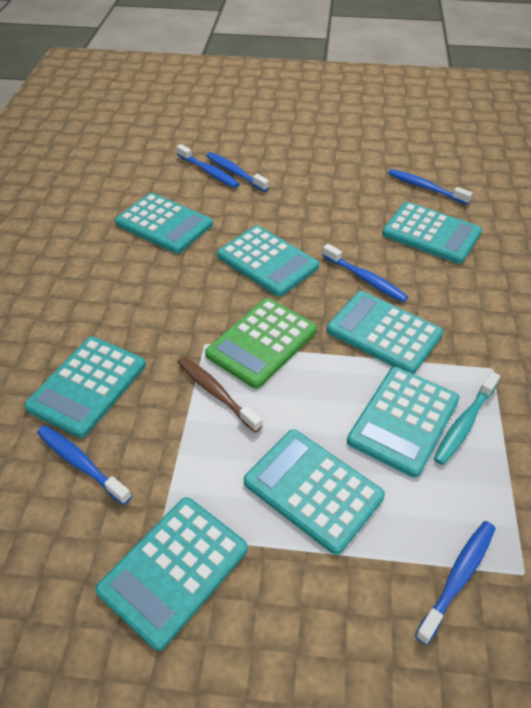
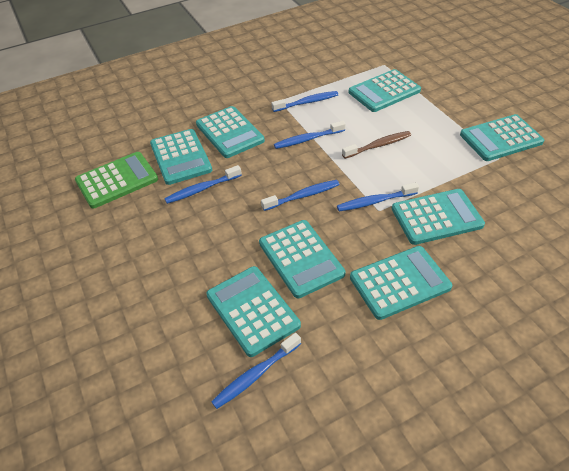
turquoise toothbrush: [433,372,500,465] = 1 -> none = 0

